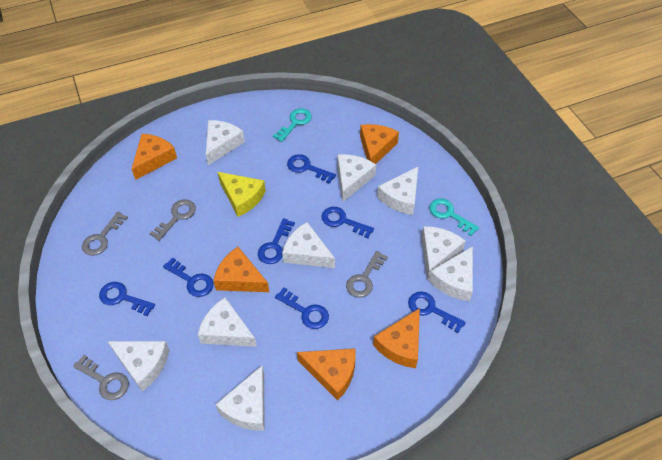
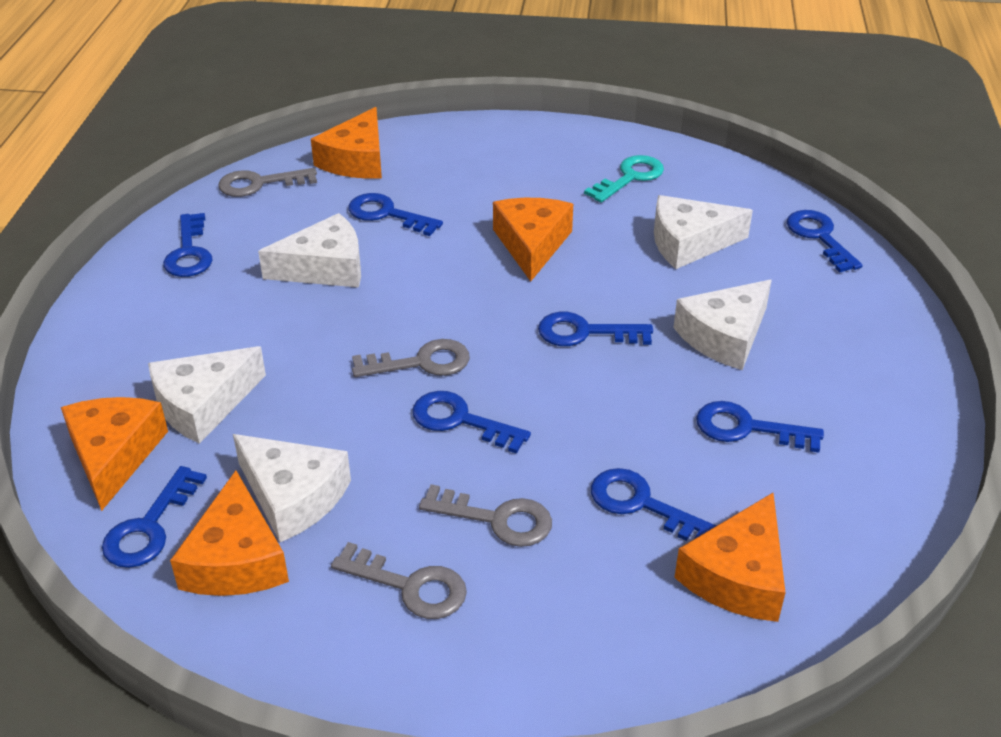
blue key: [99,282,155,316] [163,257,214,297] [258,218,295,264] [275,287,329,329] [287,154,336,184] [321,207,374,238] [408,292,466,333] = 7 -> [102,466,207,568] [163,213,212,277] [348,193,443,236] [412,391,531,454] [538,312,653,346] [591,468,716,541] [696,401,824,453] [787,210,863,272] = 8
turquoise key: [273,108,312,142] [429,198,479,236] = 2 -> [584,155,664,203] = 1
white cheese: [107,341,169,391] [198,297,257,347] [206,120,245,165] [215,365,265,431] [282,222,335,268] [337,154,376,202] [377,167,418,215] [422,226,466,280] [429,246,473,301] = 9 -> [148,346,266,444] [233,434,351,542] [258,213,361,288] [654,195,753,269] [673,280,772,370] = 5
yellow cheese: [218,172,266,217] = 1 -> none = 0

